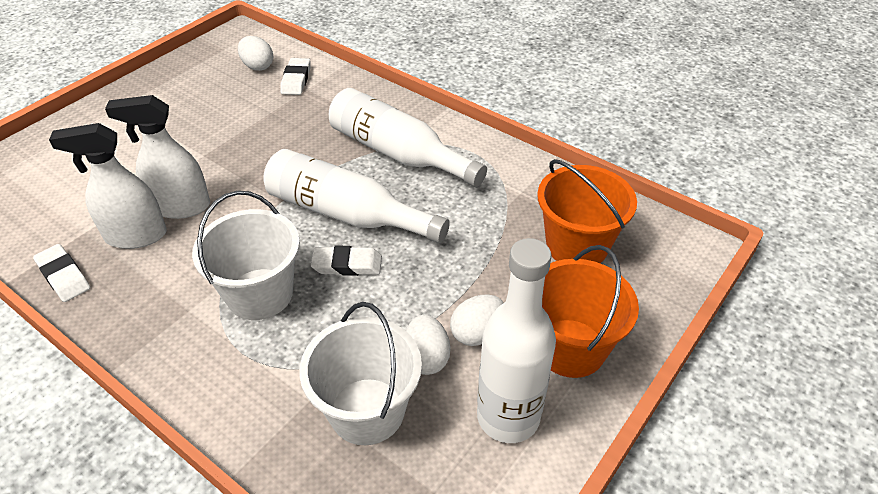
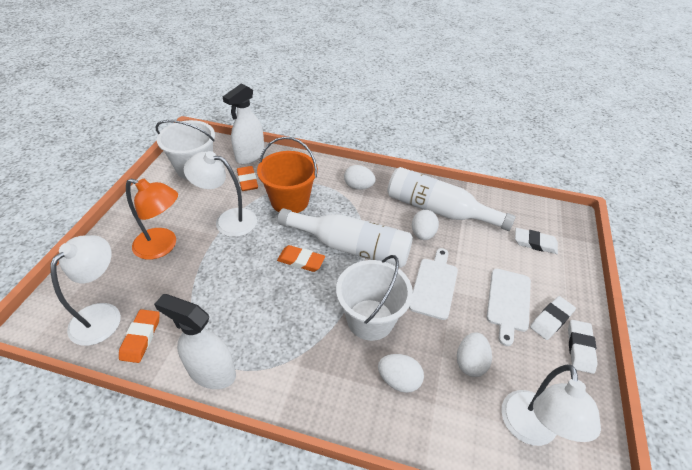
orange bucket: [537,159,637,263] [542,245,639,378] = 2 -> [257,137,318,213] = 1
orange eraser: none = 0 -> [119,309,160,363] [237,166,258,191] [277,245,325,272] = 3
orange lamp: none = 0 -> [126,178,178,260] = 1
white bottle: [263,149,450,243] [329,88,487,187] [477,238,556,443] = 3 -> [277,208,413,268] [387,167,516,231] = 2
white cutting board: none = 0 -> [409,248,458,320] [487,268,531,346] = 2
white egg: [238,36,273,71] [406,315,450,375] [450,294,504,346] = 3 -> [344,165,376,190] [378,354,424,393] [412,210,439,240] [457,332,492,377] = 4
white lamp: none = 0 -> [50,235,121,346] [184,151,257,237] [501,365,601,446] = 3

